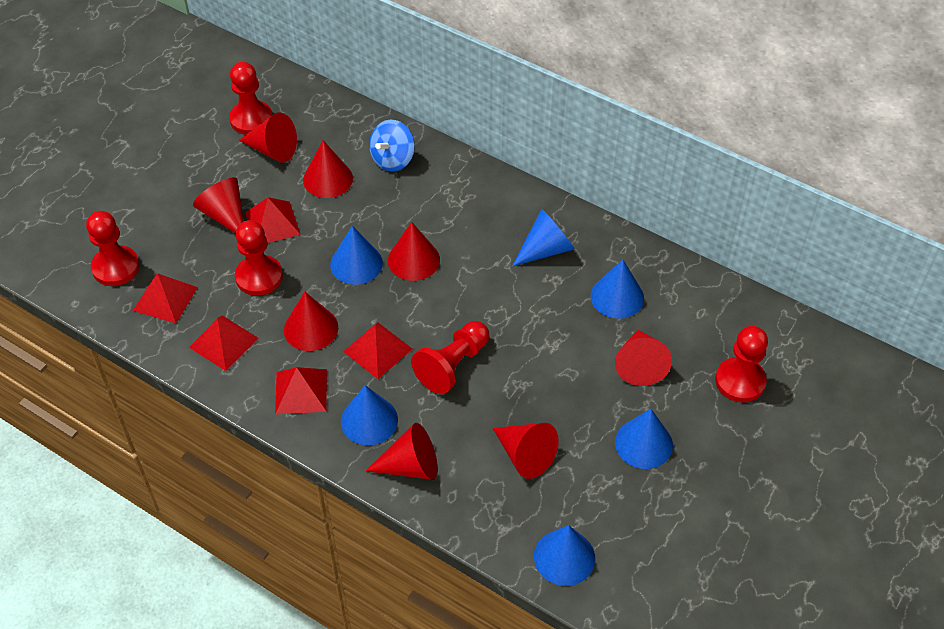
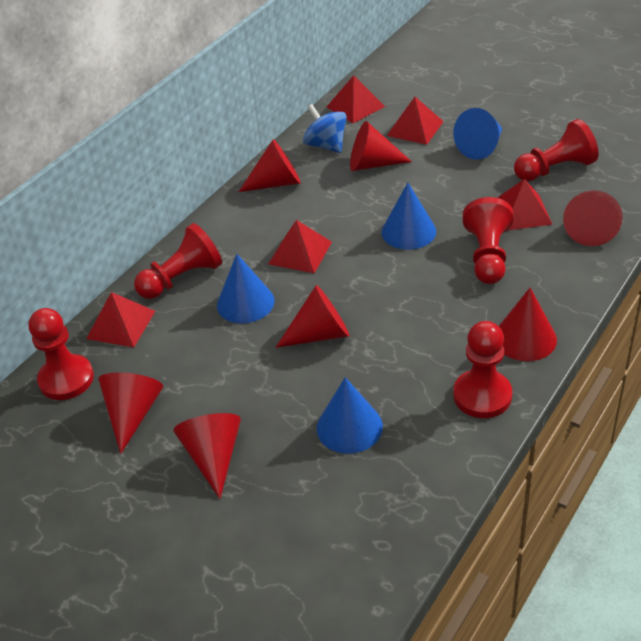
blue cone: [330,226,383,285] [341,385,398,445] [512,208,575,266] [534,525,595,586] [591,259,644,319] [615,409,673,469] = 6 -> [217,254,274,323] [317,377,383,454] [382,183,436,250] [453,108,502,160] = 4
red cone: [193,177,244,233] [238,112,297,163] [284,292,338,351] [303,140,353,198] [366,423,438,480] [388,222,440,281] [493,423,559,479] [615,330,672,386] = 8 -> [98,373,163,454] [173,413,241,499] [239,139,301,192] [276,285,350,348] [350,121,412,171] [499,288,557,361] [563,190,623,246] = 7

